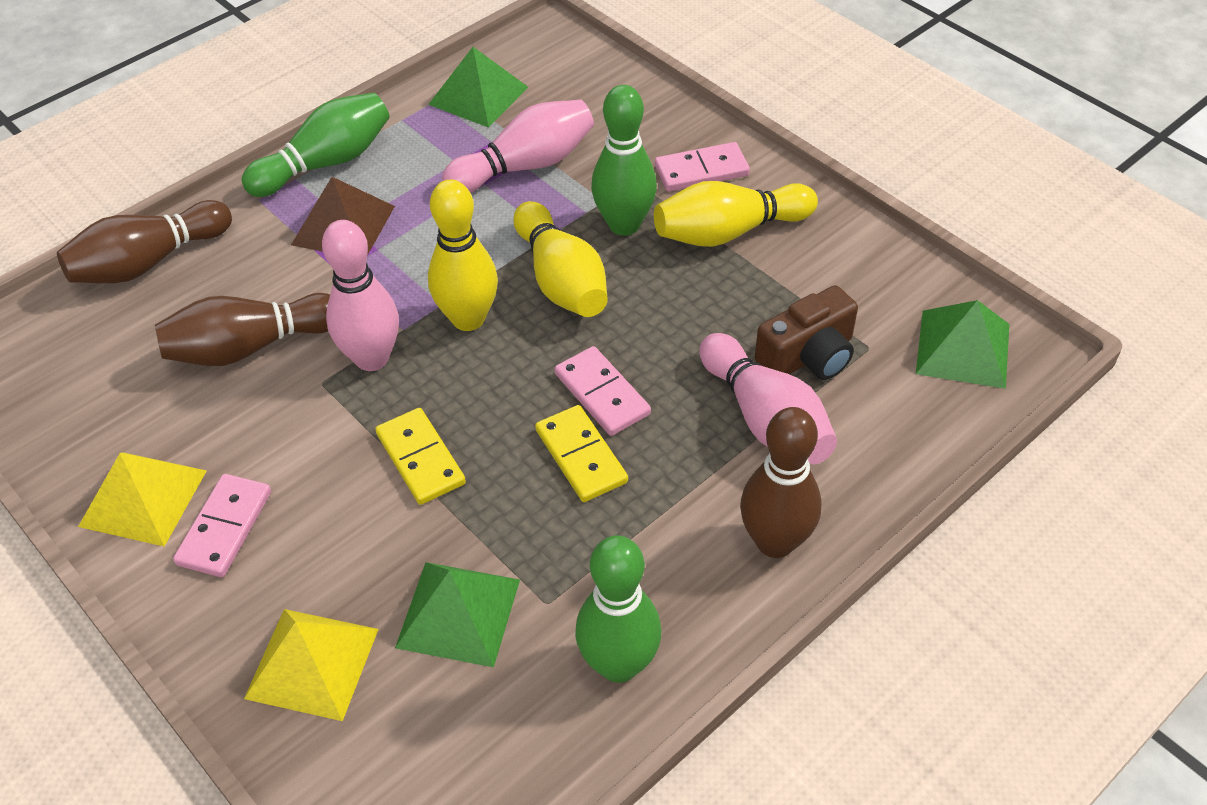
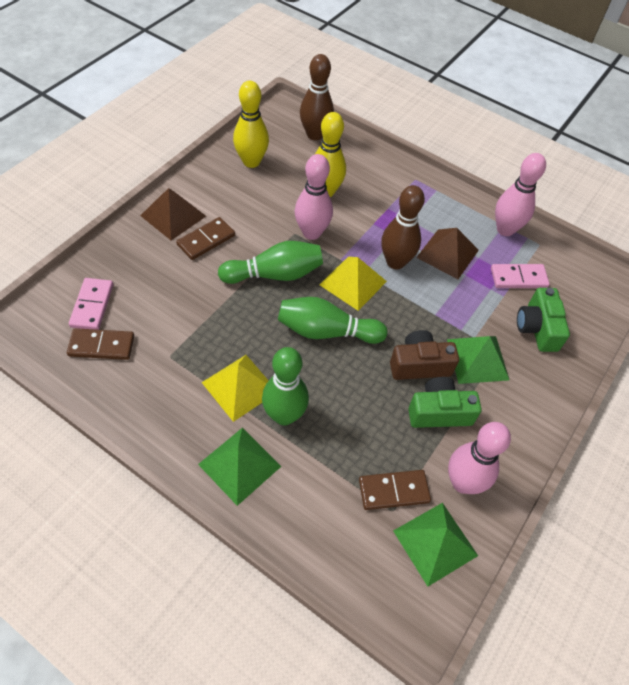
brown bowling pin: [57,200,232,283] [155,293,330,366] [740,407,822,558] = 3 -> [300,54,334,140] [381,185,425,270] = 2
brown domino: none = 0 -> [67,328,134,360] [176,217,235,260] [359,470,431,510] = 3
brown pyramid: [291,177,395,255] = 1 -> [140,188,206,240] [416,228,479,279] = 2
green camera: none = 0 -> [408,377,482,428] [517,288,570,352] = 2
pink domino: [173,474,271,577] [555,346,651,436] [655,142,750,191] = 3 -> [69,278,113,330] [491,264,550,288] = 2
yellow bowling pin: [428,179,498,331] [513,201,608,317] [654,181,818,247] = 3 -> [233,81,269,168] [315,112,346,197] = 2
yellow domino: [375,408,466,505] [535,405,628,502] = 2 -> none = 0

